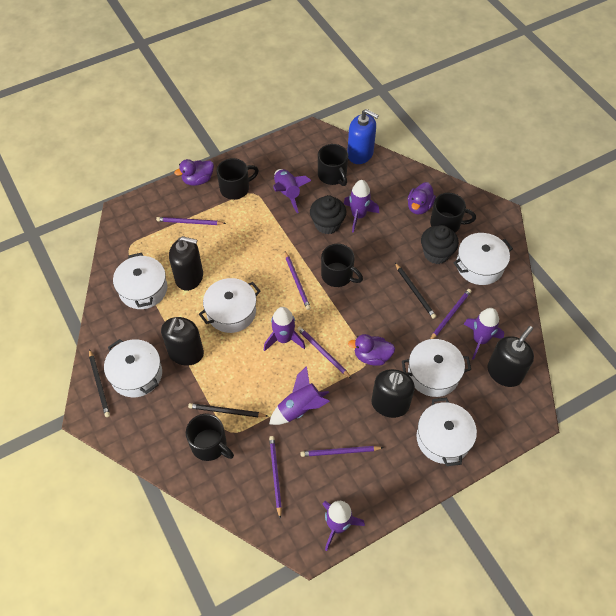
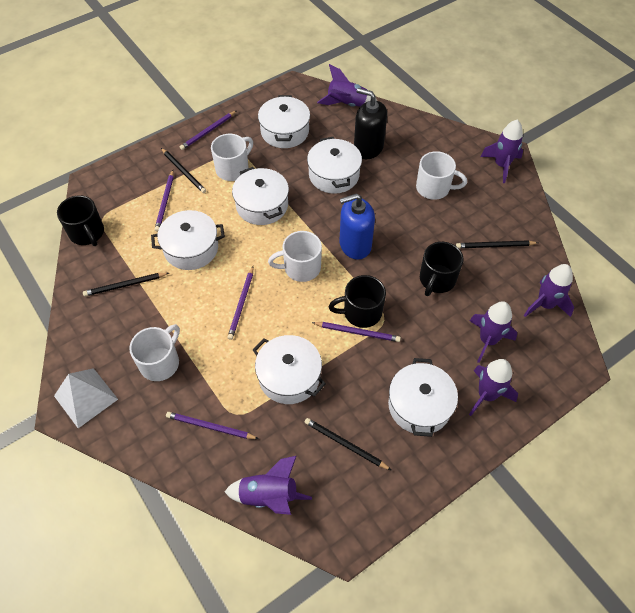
black cupcake: [310,195,346,234] [421,225,459,264] = 2 -> none = 0
black mug: [186,414,234,461] [217,158,259,200] [318,144,348,186] [321,244,363,287] [430,193,476,232] = 5 -> [57,195,104,246] [328,275,386,328] [420,242,464,296] = 3
black pencil: [89,349,110,417] [188,403,268,417] [395,263,436,319] = 3 -> [83,273,169,296] [161,148,206,193] [305,418,391,470] [456,240,538,248] = 4
black soap dispenser: [161,317,204,366] [169,236,203,291] [371,369,415,418] [487,326,534,387] = 4 -> [354,88,387,159] = 1
purple duck: [174,159,214,186] [348,334,395,366] [407,182,436,215] = 3 -> none = 0
purple pencil: [156,217,226,225] [269,436,282,519] [285,251,311,310] [297,326,352,379] [300,446,383,457] [430,289,471,339] = 6 -> [155,170,174,232] [166,412,259,439] [180,111,236,150] [227,266,253,340] [312,322,401,342] = 5
white mug: none = 0 -> [129,324,180,381] [211,134,253,181] [268,231,322,282] [416,151,467,200] = 4
white pyramid: none = 0 -> [54,368,118,428] = 1

